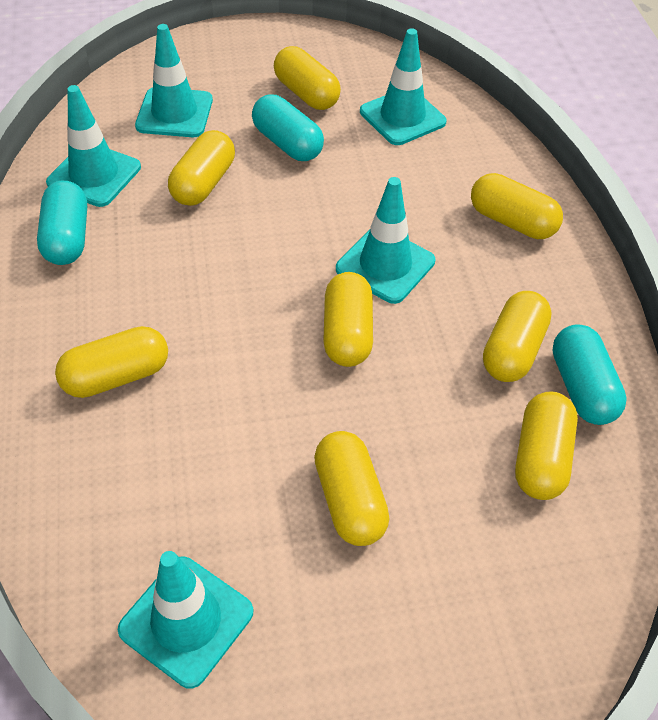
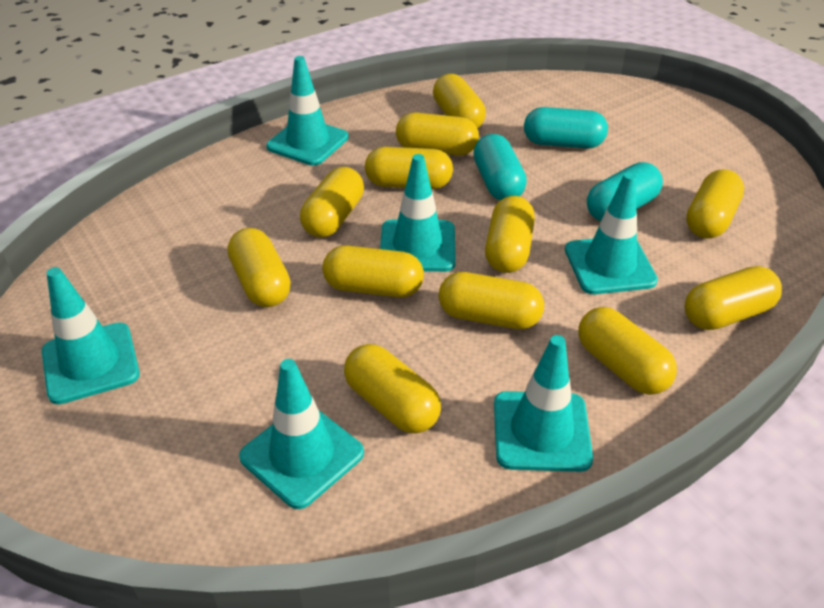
turquoise traffic cone: [46,85,141,207] [118,551,253,689] [135,24,213,137] [336,177,435,304] [360,28,447,145] = 5 -> [42,267,140,404] [239,359,364,509] [266,56,349,166] [380,154,456,272] [494,335,593,472] [565,172,658,294] = 6
yellow capsule: [55,326,168,398] [168,130,235,206] [274,46,341,110] [314,431,390,546] [323,272,373,367] [471,173,563,239] [483,291,552,382] [515,391,578,500] = 8 -> [228,228,291,307] [300,167,364,238] [322,245,424,297] [344,344,441,433] [365,147,453,189] [396,112,479,155] [433,74,486,128] [438,272,544,329] [485,196,535,273] [578,307,677,395] [684,266,782,330] [686,169,744,239] = 12

